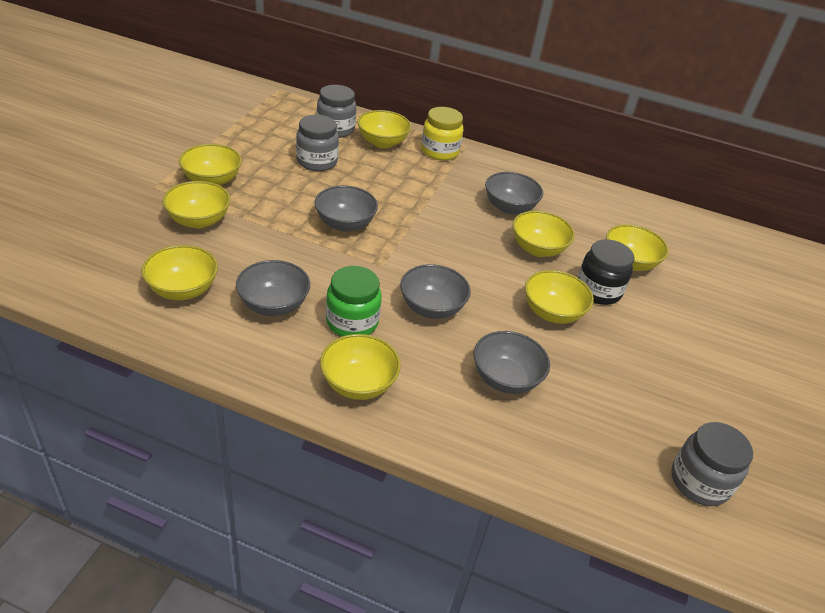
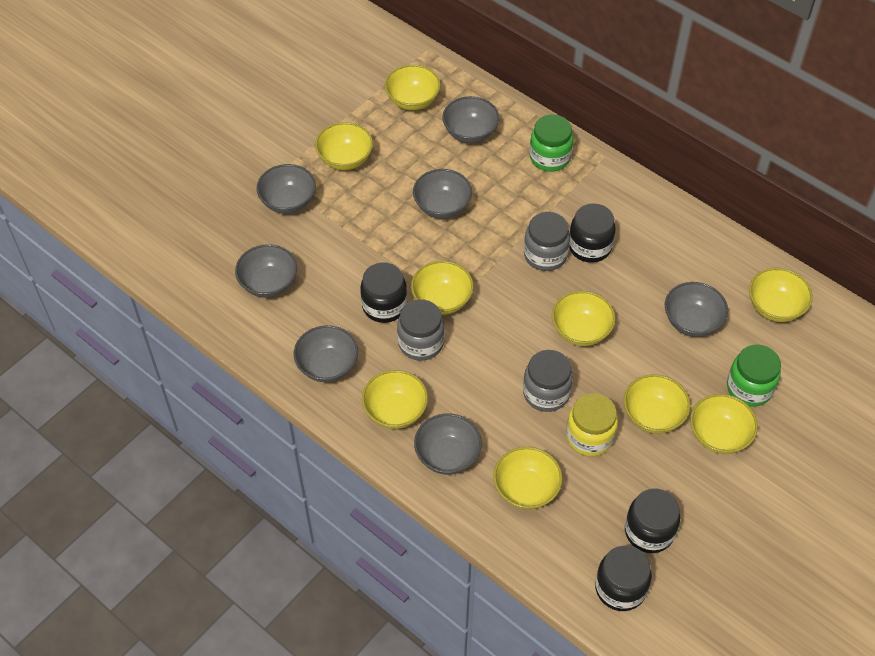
black jar: [577,239,634,305] = 1 -> [360,262,407,323] [569,203,616,263] [595,545,652,611] [625,489,680,553] = 4
green jar: [326,266,382,337] = 1 -> [529,114,574,172] [727,344,781,407] = 2
grey bowl: [236,260,310,316] [314,186,378,232] [400,264,471,319] [474,331,550,394] [485,172,543,214] = 5 -> [235,244,297,298] [256,164,316,214] [294,325,358,382] [413,169,472,219] [414,413,482,475] [442,96,499,143] [665,282,728,337] = 7
yellow bowl: [142,245,218,300] [163,181,230,228] [179,144,242,186] [320,334,401,400] [357,110,411,148] [513,211,575,257] [525,270,594,324] [606,224,669,271] = 8 -> [315,122,373,170] [362,370,428,429] [385,65,440,110] [411,261,473,315] [493,447,562,510] [552,291,615,346] [624,374,690,434] [690,394,758,454] [749,268,813,322] = 9

